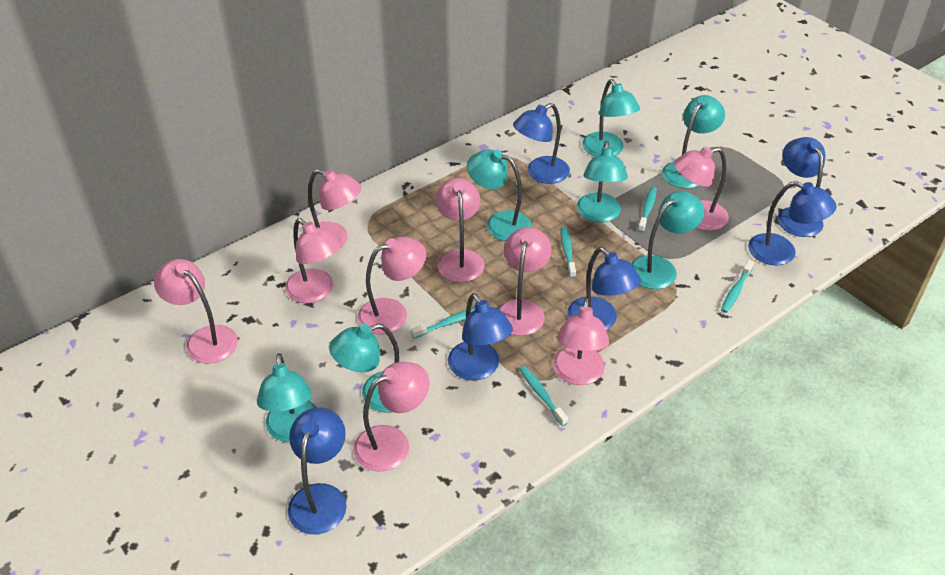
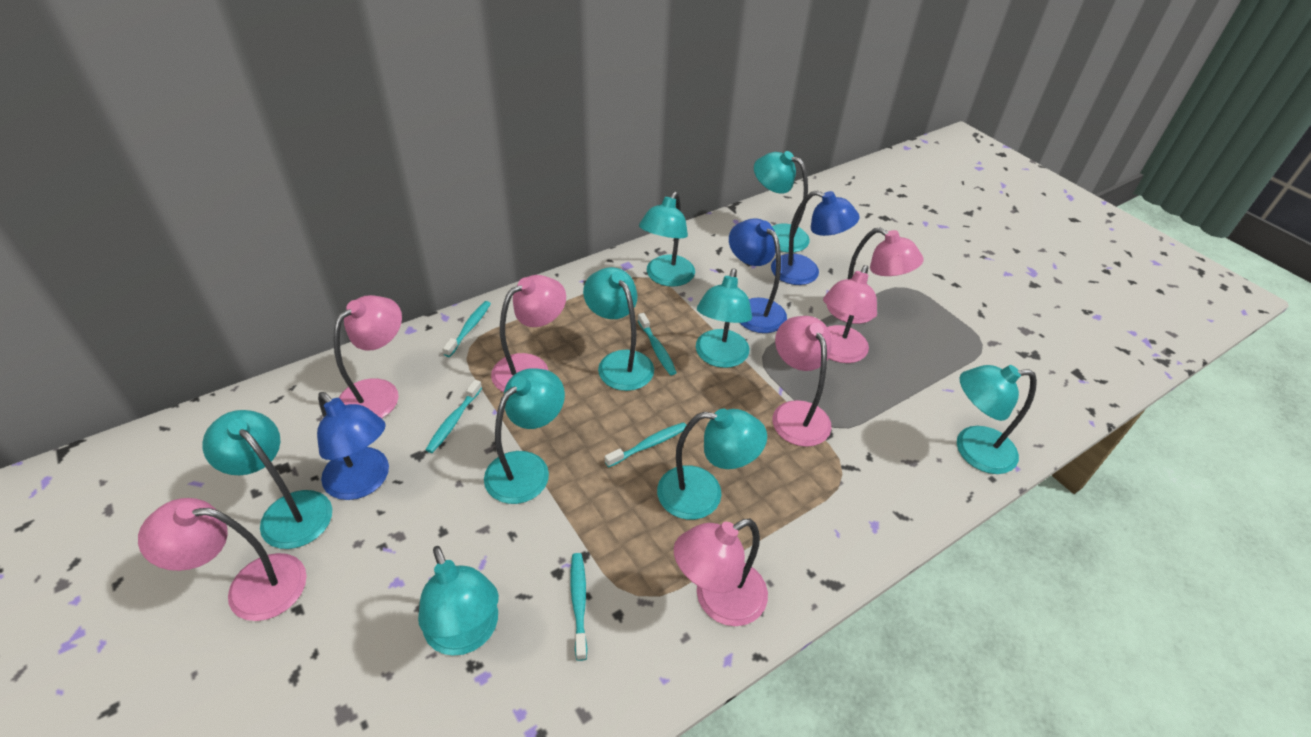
blue lamp: [288,407,347,535] [448,293,513,380] [513,103,570,184] [567,247,641,330] [748,181,837,266] [777,137,825,237] = 6 -> [317,392,389,500] [729,218,787,333] [771,190,860,285] = 3
pink lamp: [154,259,238,363] [285,218,341,303] [308,169,362,248] [353,362,429,472] [358,237,426,335] [435,178,485,282] [498,227,552,336] [553,298,609,385] [674,147,729,231] = 9 -> [138,498,307,621] [334,295,402,419] [491,275,566,392] [674,519,768,626] [772,316,832,447] [823,265,877,363] [826,228,924,324] = 7
turquoise lamp: [257,353,316,442] [329,324,399,412] [467,149,532,241] [576,141,628,223] [582,79,640,156] [631,191,705,289] [662,95,725,189] = 7 -> [202,410,332,549] [418,546,499,656] [484,368,565,504] [583,267,654,391] [639,192,695,287] [657,409,767,520] [696,268,752,368] [754,151,810,253] [957,365,1037,474] = 9

